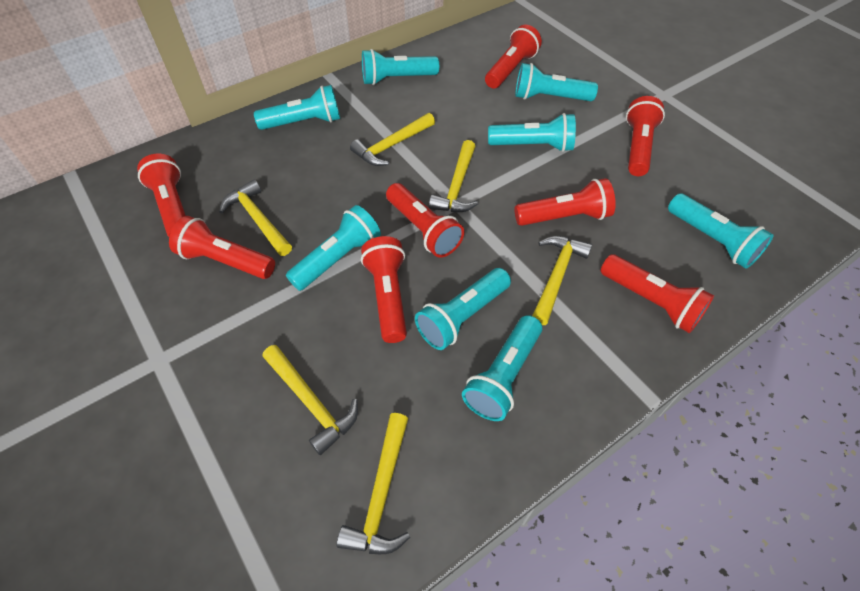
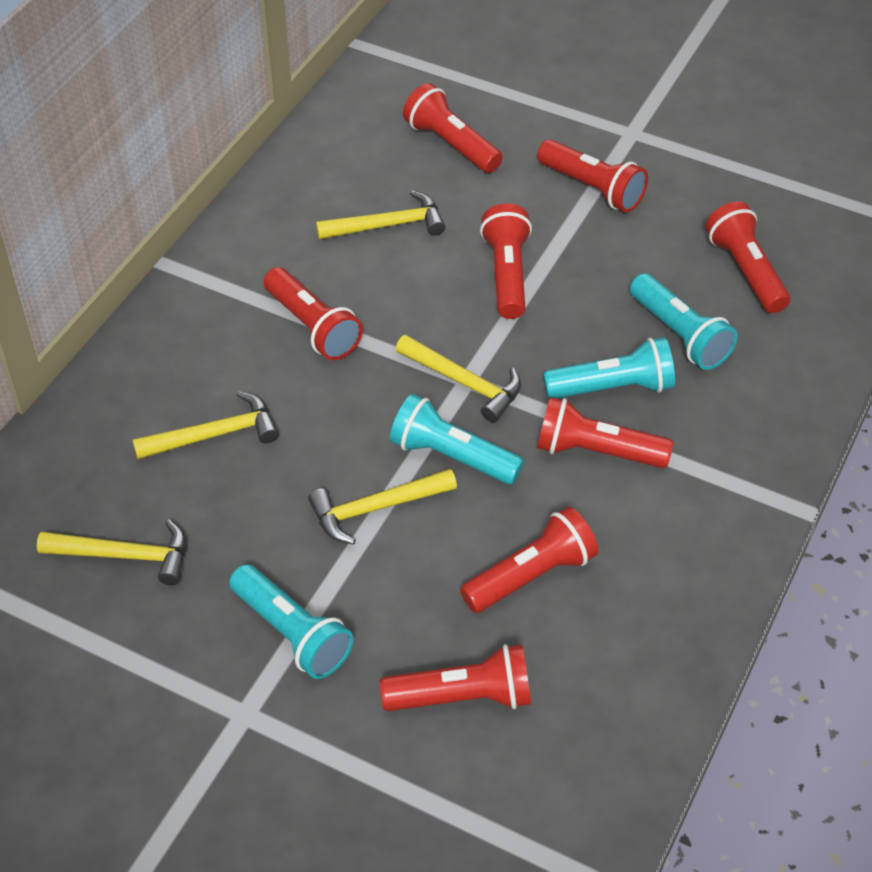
turquoise flashlight: [254,85,340,130] [286,205,381,291] [362,49,439,85] [415,268,511,350] [462,315,542,421] [488,113,576,152] [515,63,598,101] [668,193,774,269] = 8 -> [229,564,353,679] [390,394,524,485] [543,337,675,398] [630,274,738,370] = 4
yellow hammer: [219,180,292,256] [263,345,358,455] [337,413,410,554] [350,113,435,166] [429,140,479,212] [532,236,592,325] = 6 -> [37,520,186,585] [132,391,279,459] [308,469,457,545] [316,190,445,240] [396,335,521,423] = 5

